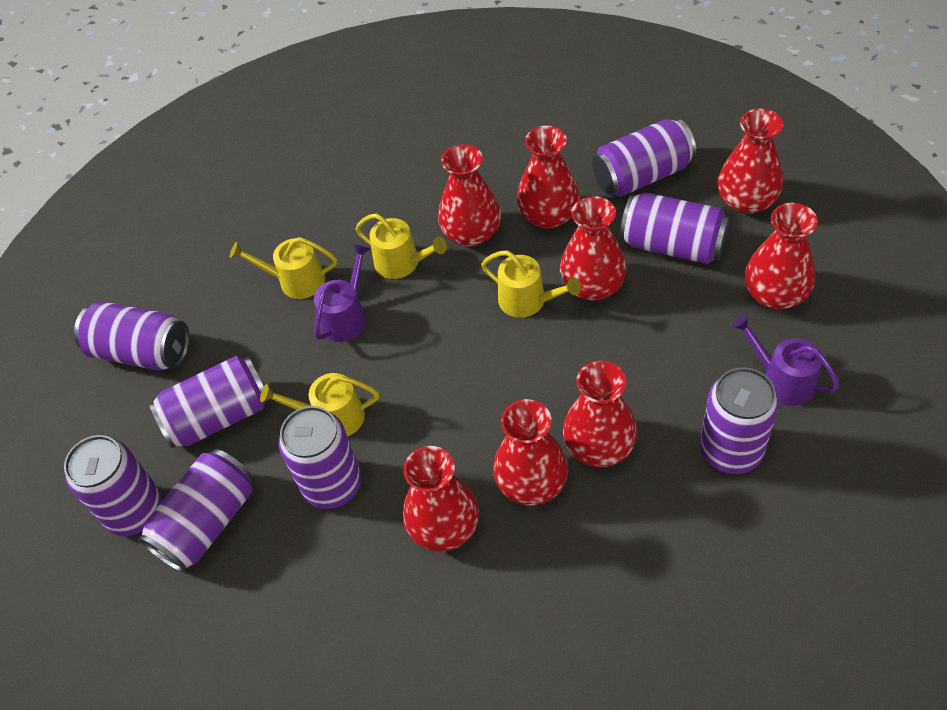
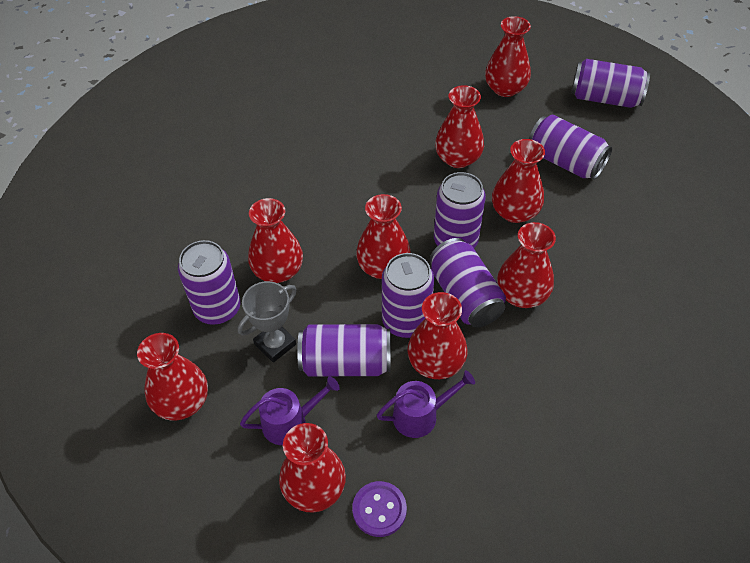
grey trophy: none = 0 -> [238,281,297,363] = 1
purple button: none = 0 -> [352,481,407,537] = 1
purple can: [64,435,163,536] [74,301,190,371] [138,449,254,572] [149,356,265,449] [279,406,361,509] [592,119,696,197] [620,193,730,264] [700,367,779,474] = 8 -> [178,240,241,325] [297,324,391,376] [382,253,434,338] [430,238,506,328] [434,172,486,248] [529,115,612,180] [571,59,650,108] = 7
red vase: [403,446,479,552] [438,144,501,246] [493,399,568,505] [517,126,580,229] [559,196,627,300] [563,361,638,467] [718,109,783,214] [745,203,818,309] = 8 -> [137,333,208,420] [248,198,303,283] [279,423,346,512] [356,194,411,279] [407,292,467,379] [435,85,484,168] [485,16,531,97] [492,139,545,223] [497,222,556,308] = 9
yellow watering can: [230,237,337,299] [260,373,379,436] [355,213,447,279] [481,250,581,318] = 4 -> none = 0

